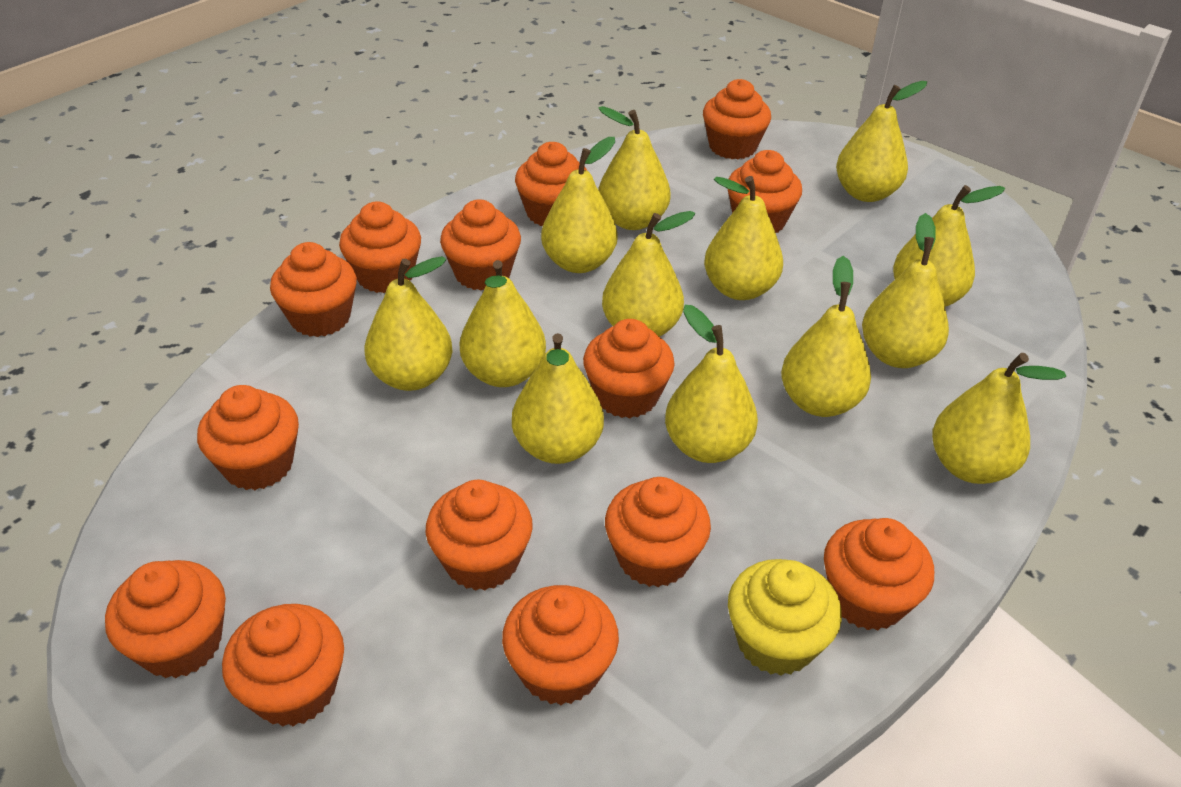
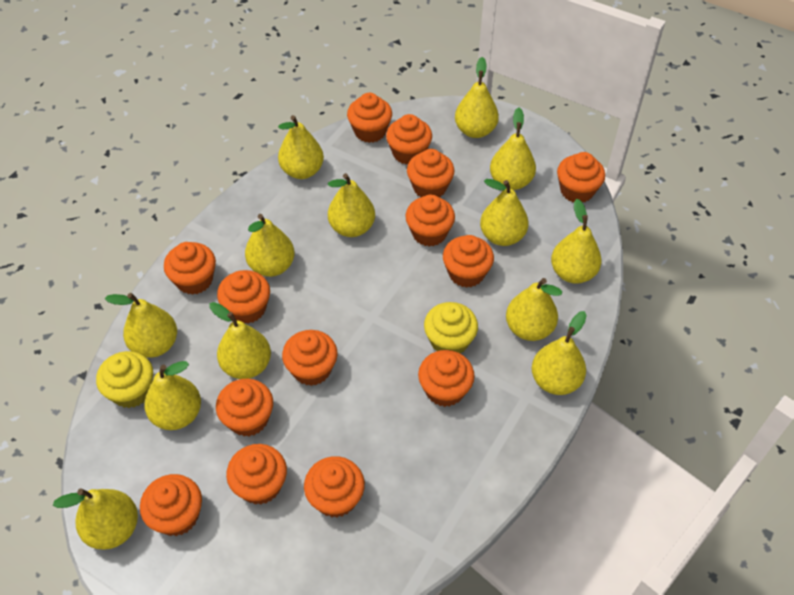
yellow cupcake: [728,559,842,675] = 1 -> [96,351,153,408] [424,302,478,354] = 2

